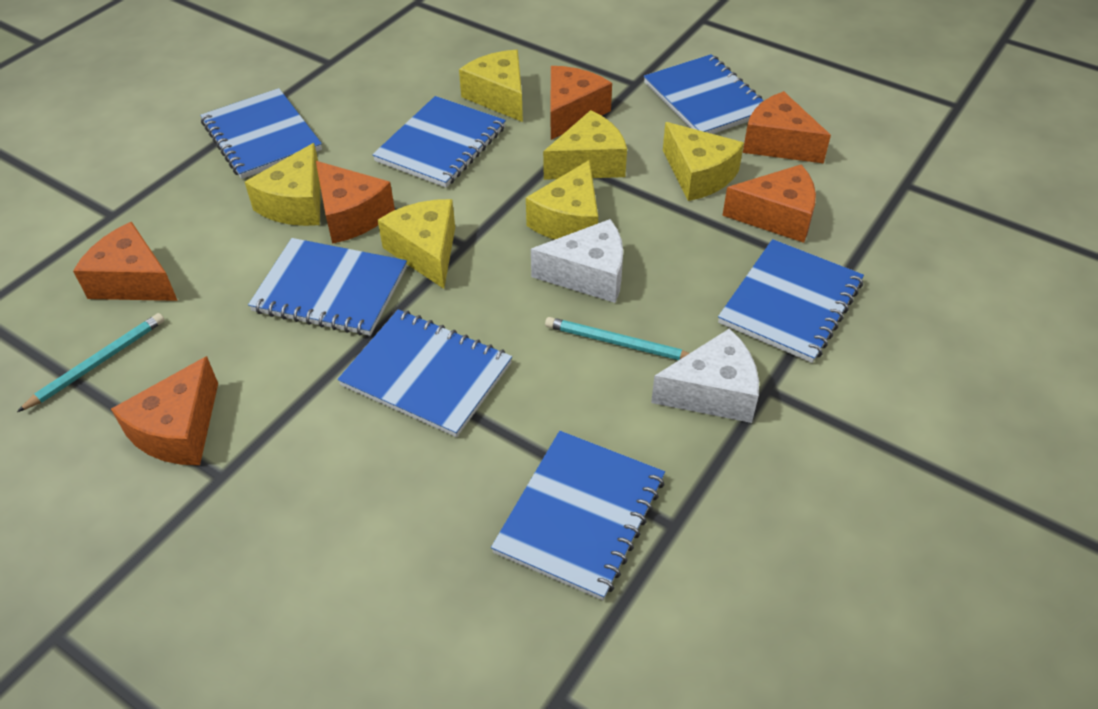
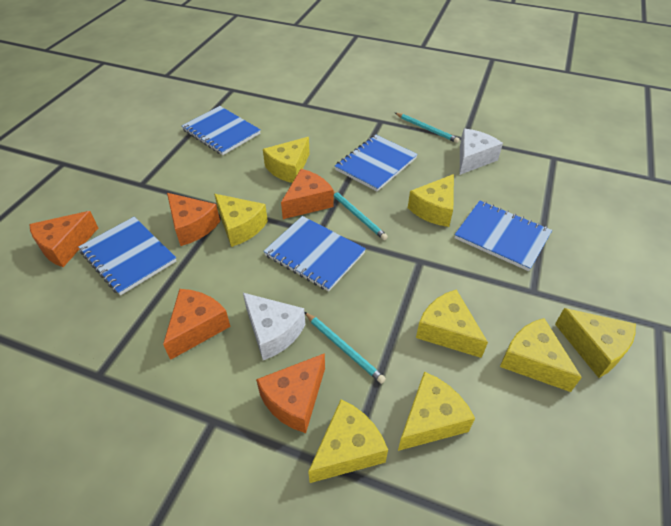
blue notebook: [200,88,322,179] [248,238,407,336] [337,309,512,437] [372,96,506,187] [491,431,665,600] [644,54,763,134] [718,239,864,363] = 7 -> [78,217,176,295] [182,106,260,155] [263,216,366,291] [335,135,418,191] [454,201,552,271] = 5
orange cheese: [73,222,178,301] [111,356,218,465] [316,161,395,244] [551,66,612,140] [722,164,816,243] [743,91,831,164] = 6 -> [29,211,98,267] [163,289,231,360] [167,193,220,246] [256,353,325,433] [281,169,333,219] = 5
turquoise pencil: [17,313,165,412] [545,317,690,360] = 2 -> [305,312,386,384] [333,190,388,240] [395,113,460,143] = 3
yellow cheese: [245,143,320,226] [378,199,455,289] [459,50,523,122] [526,160,598,240] [543,110,627,180] [663,122,744,201] = 6 -> [214,194,268,247] [263,137,310,183] [308,400,388,483] [398,372,475,451] [408,174,454,227] [416,290,488,358] [500,318,582,392] [555,308,636,378] = 8

